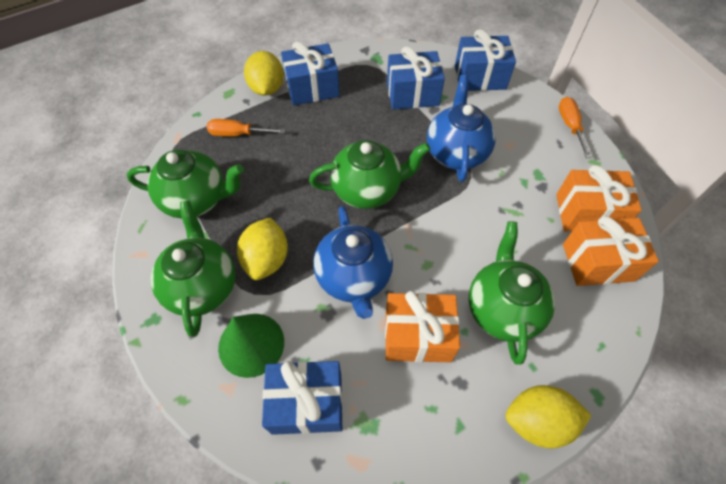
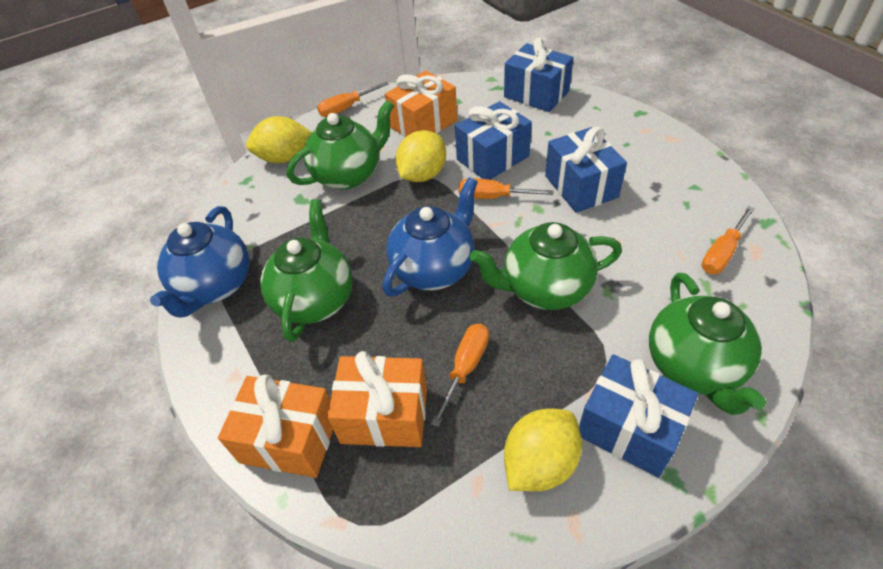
green cone: [218,314,284,378] = 1 -> none = 0
orange screwdriver: [207,119,285,137] [559,97,592,158] = 2 -> [317,82,389,117] [431,324,489,427] [459,178,553,199] [702,206,755,274] = 4

